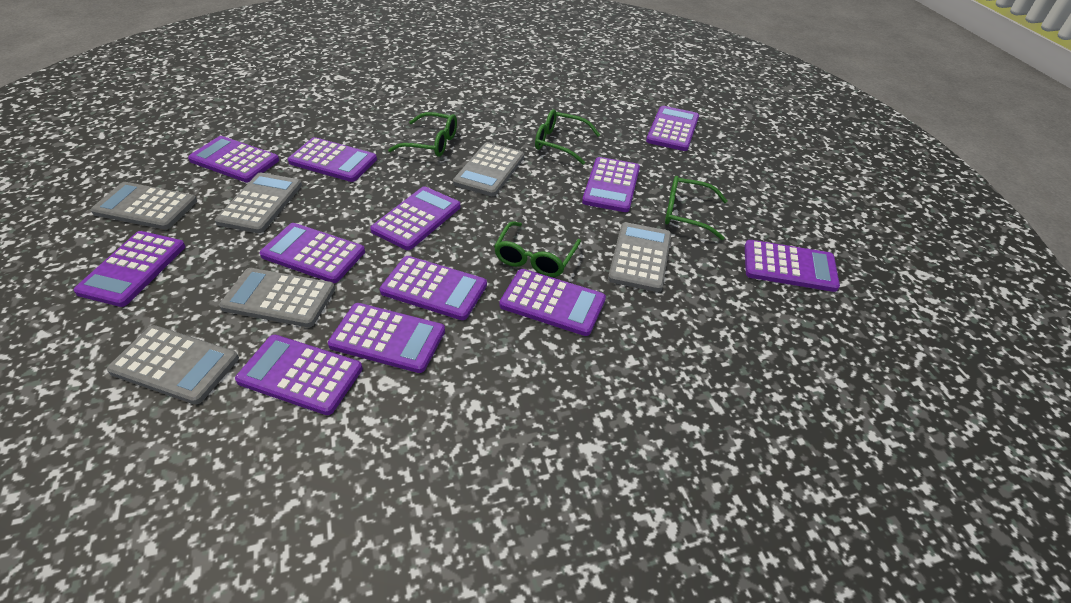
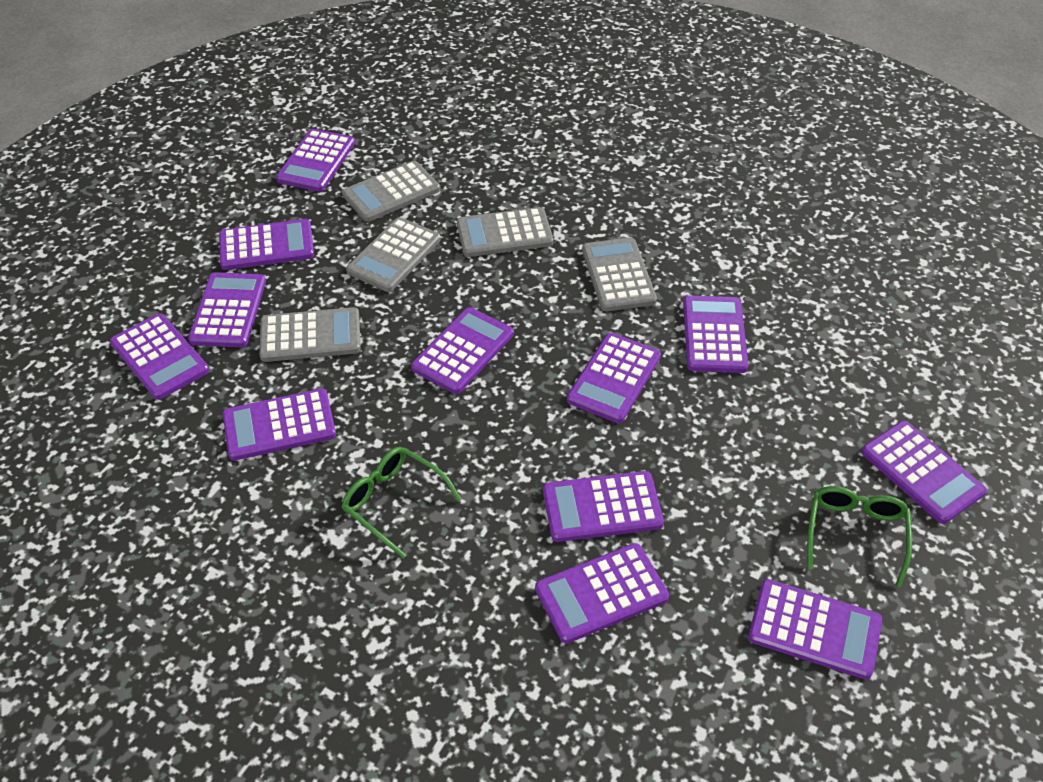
green glasses: [388,112,457,157] [494,221,581,277] [535,109,600,164] [665,176,728,240] = 4 -> [342,447,462,558] [807,486,912,588] = 2
grey calculator: [91,182,197,230] [107,325,239,405] [215,172,302,233] [219,268,335,327] [453,142,524,196] [608,222,671,292] = 6 -> [259,307,361,362] [342,161,440,222] [346,217,441,292] [457,207,553,257] [582,237,657,311] = 5

